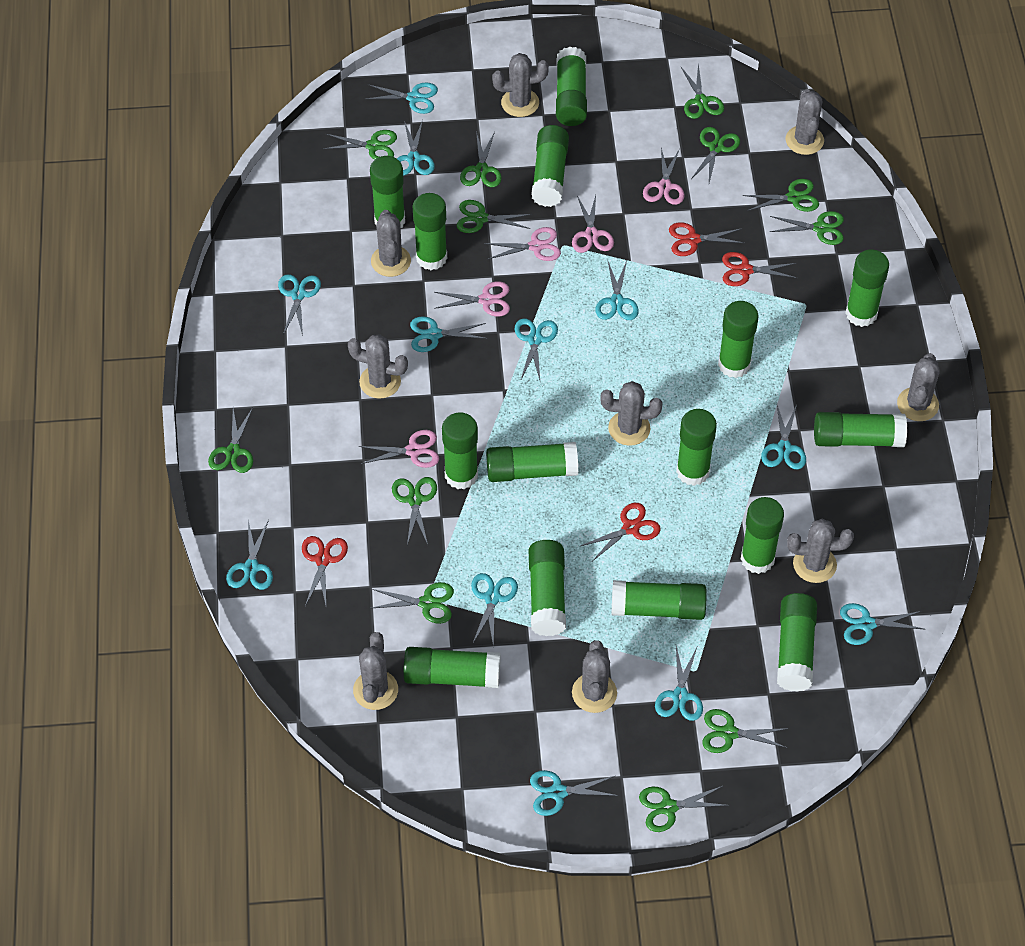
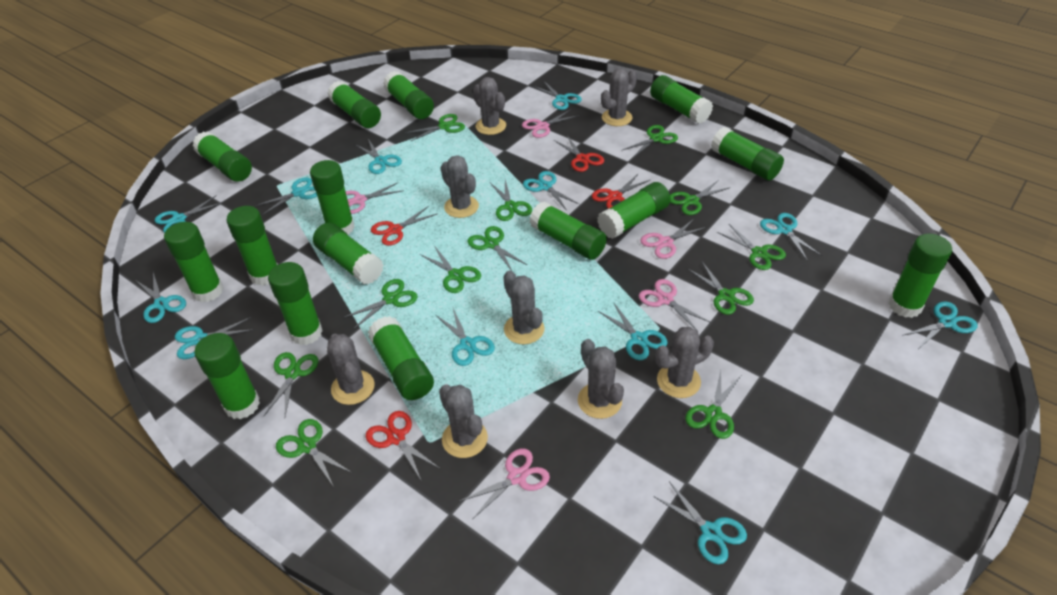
grey cactus: [348,334,408,399] [353,632,398,710] [371,210,411,277] [492,53,549,117] [572,640,617,713] [600,381,662,446] [786,89,824,155] [787,519,854,583] [897,353,940,421] = 9 -> [327,334,375,405] [439,384,488,458] [441,155,479,218] [473,77,506,135] [503,270,545,344] [578,339,624,419] [601,69,637,126] [655,327,714,398] = 8

